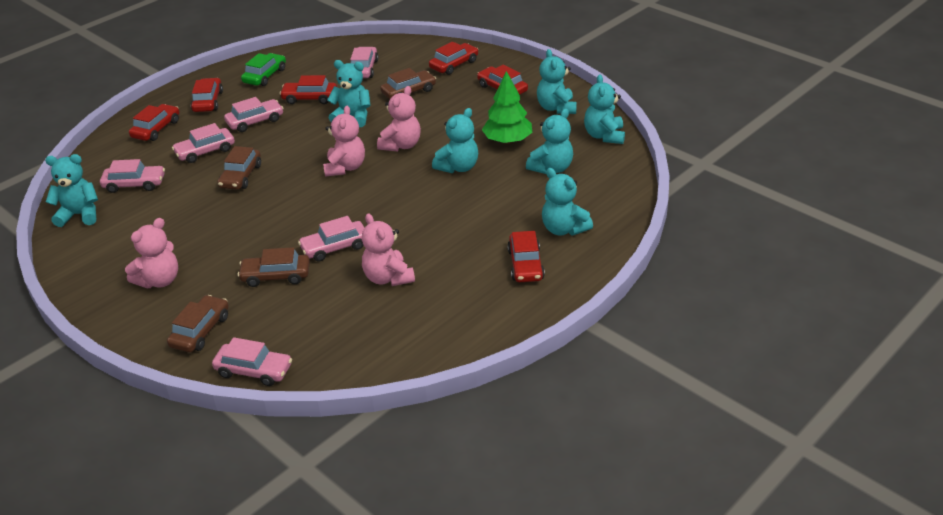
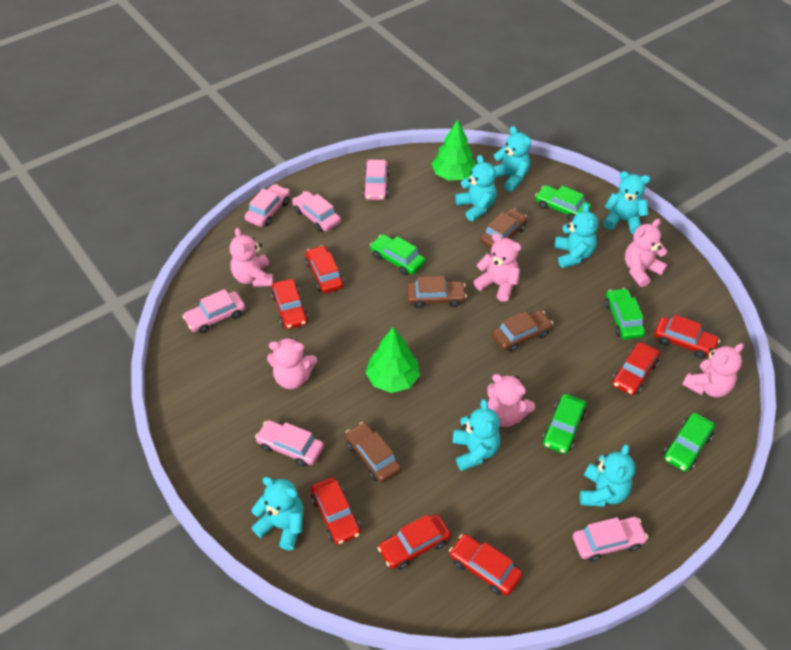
green car: [241,53,286,86] = 1 -> [370,234,425,275] [535,185,591,222] [543,394,586,454] [605,288,645,340] [664,413,715,472] = 5
green tree: [482,71,532,144] = 1 -> [366,327,420,393] [432,119,476,180] = 2
pink teddy bear: [125,218,178,288] [323,106,365,177] [362,213,415,286] [377,86,421,151] = 4 -> [230,228,273,287] [267,337,317,389] [474,233,521,302] [487,374,535,427] [625,219,667,287] [682,343,744,397] = 6
red car: [129,104,179,141] [191,78,223,112] [280,75,337,104] [429,42,478,75] [477,65,528,95] [507,231,545,282] = 6 -> [271,279,308,329] [305,245,344,294] [311,477,361,545] [378,514,451,570] [449,534,522,596] [612,342,660,395] [654,315,720,359] = 7

